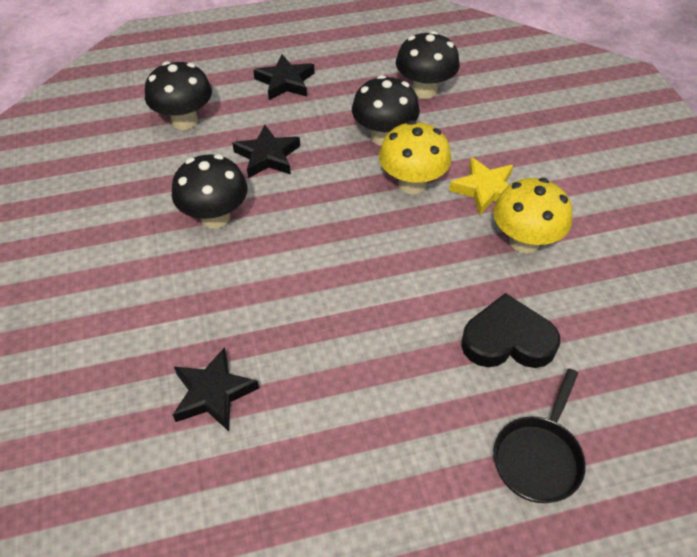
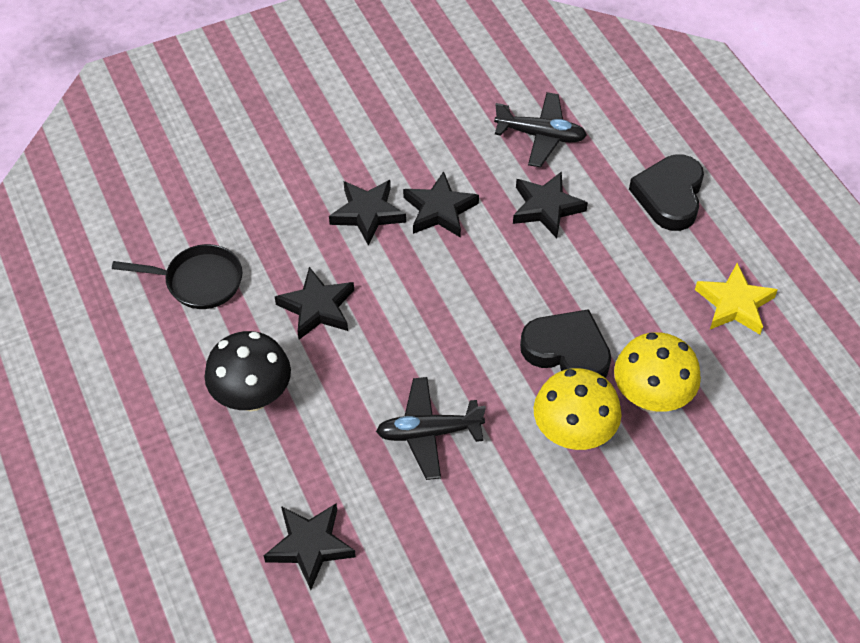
black heart: [461,293,560,368] = 1 -> [520,309,611,378] [629,154,704,231] = 2
black mushroom: [145,61,212,130] [172,154,247,229] [352,75,420,146] [396,31,460,99] = 4 -> [205,331,291,411] = 1
black plane: none = 0 -> [376,377,486,480] [494,92,587,168] = 2
black star: [173,347,259,431] [232,125,300,178] [253,55,315,100] = 3 -> [264,504,356,590] [275,267,354,340] [329,180,406,245] [403,171,479,237] [513,171,588,238] = 5

